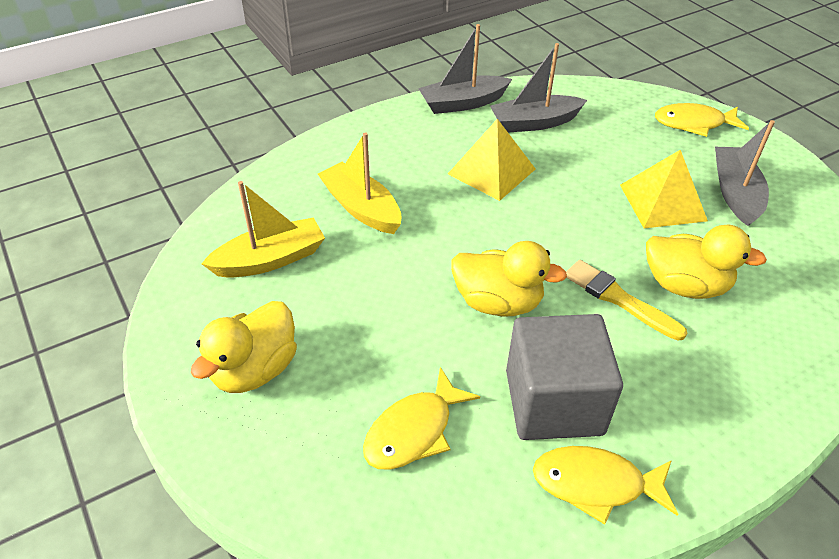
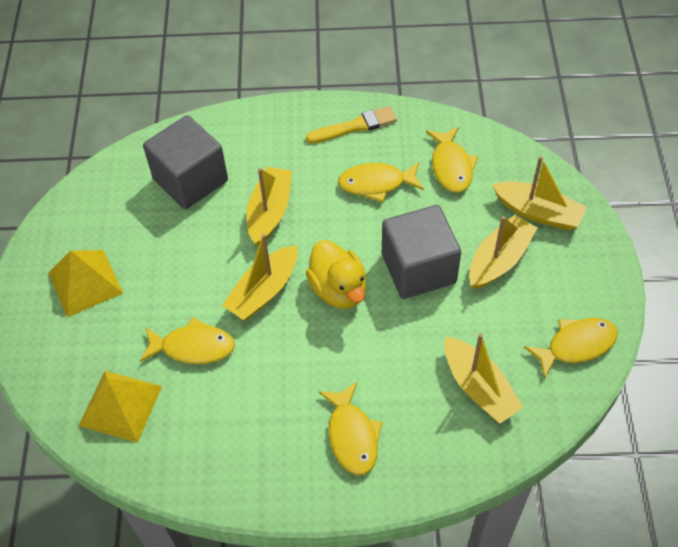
grey boat: [418,24,512,114] [490,43,587,132] [715,120,775,226] = 3 -> none = 0
grey cube: [506,314,623,440] = 1 -> [143,115,228,209] [382,205,461,299] = 2
yellow boat: [201,181,325,278] [318,132,401,234] = 2 -> [222,234,298,320] [246,167,292,246] [445,333,524,423] [469,215,537,289] [492,156,587,230] = 5
yellow duck: [191,301,297,393] [451,241,567,317] [646,225,767,299] = 3 -> [306,240,366,309] = 1
yellow fish: [363,367,480,470] [533,446,678,525] [655,103,749,137] = 3 -> [140,317,235,364] [319,382,383,475] [338,162,424,203] [426,127,478,193] [524,318,618,379] = 5

